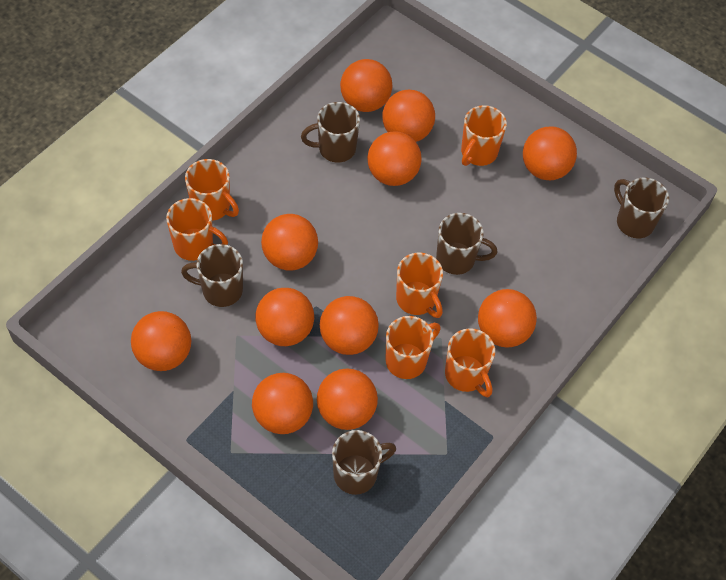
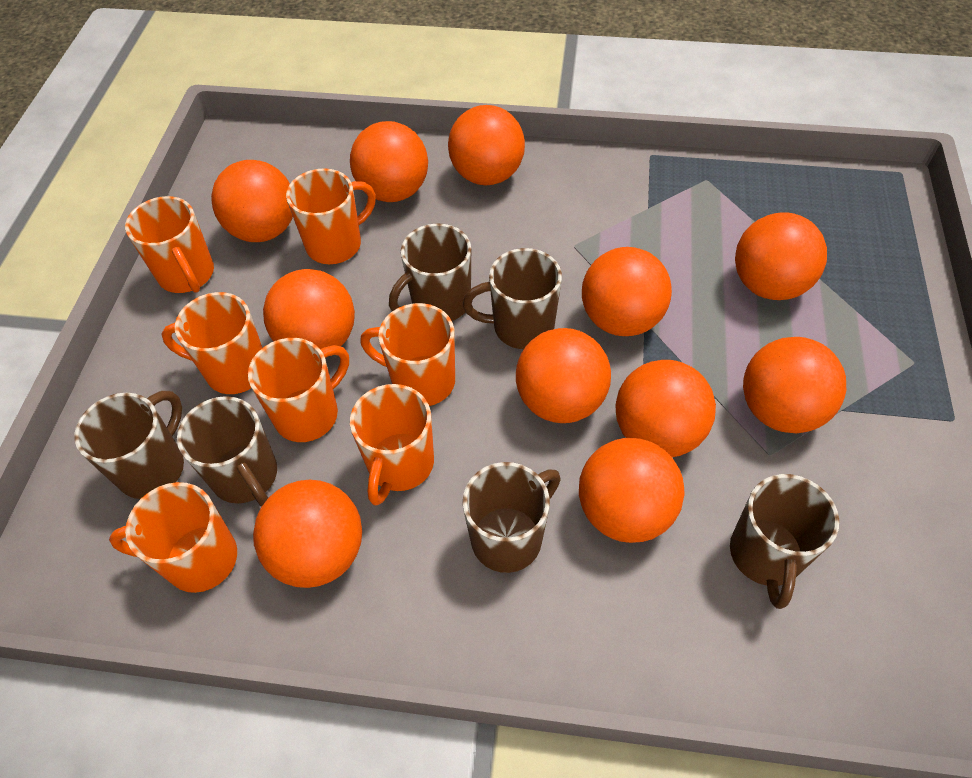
brown mug: [181,244,243,307] [301,102,360,163] [332,430,396,495] [436,213,497,275] [614,177,669,239] = 5 -> [74,391,184,499] [177,396,277,507] [389,223,471,321] [463,248,562,349] [463,462,561,573] [730,474,839,609] = 6
orange mug: [166,198,228,261] [185,159,239,221] [386,316,441,379] [396,253,443,318] [445,328,495,397] [461,105,507,166] = 6 -> [109,482,237,593] [125,196,214,293] [161,292,262,394] [248,338,349,442] [286,168,376,264] [350,384,434,506] [360,303,455,406] = 7

